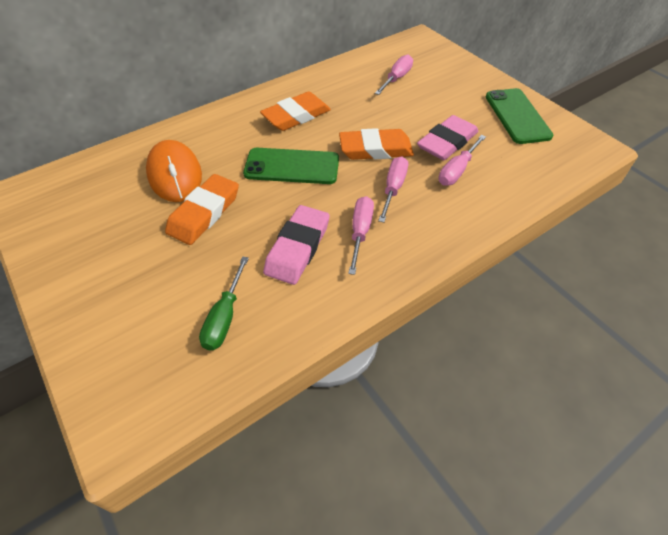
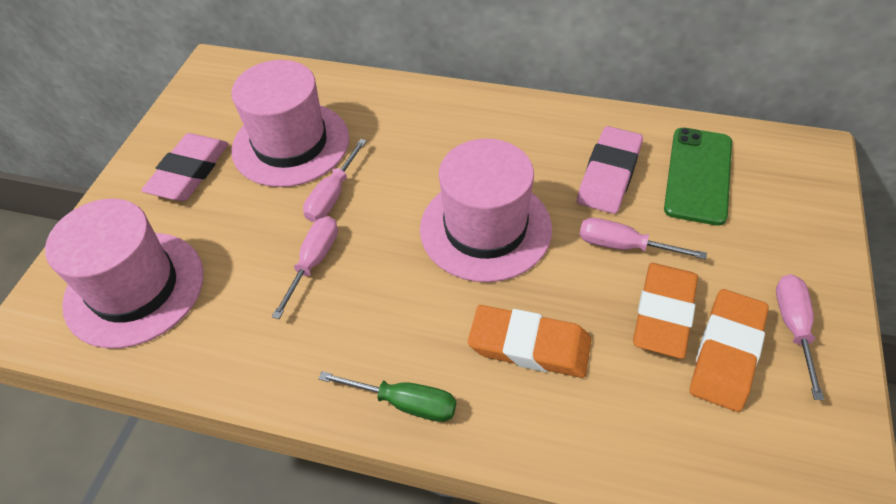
green phone: [243,148,339,184] [486,88,553,144] = 2 -> [664,128,732,226] = 1
orange mouse: [146,140,202,202] = 1 -> none = 0
pink hat: none = 0 -> [45,199,204,348] [231,60,349,187] [420,139,552,282] = 3

